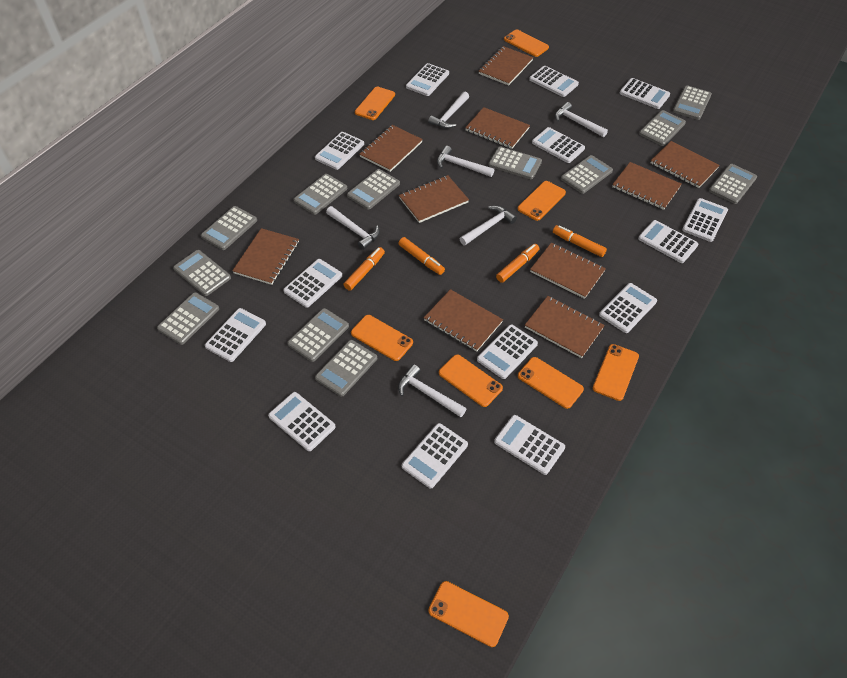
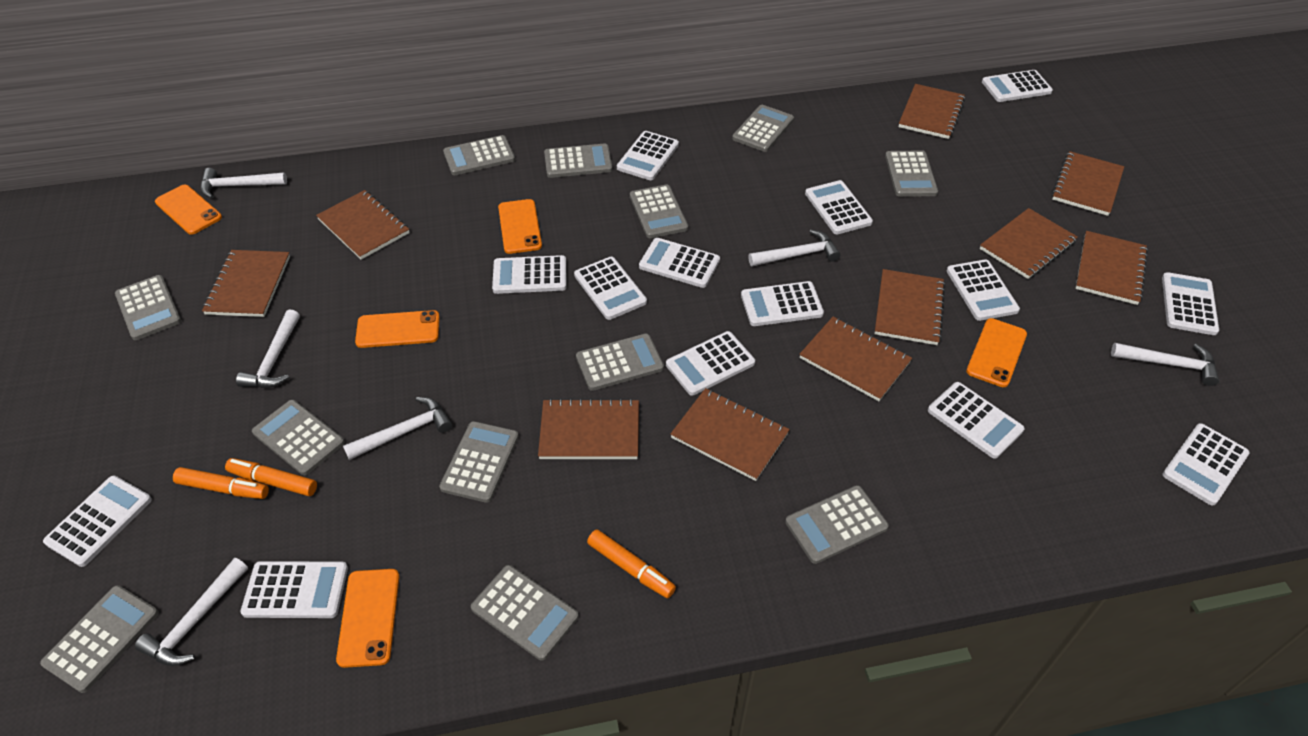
orange marker: [344,247,385,291] [398,237,445,275] [496,244,539,283] [553,225,607,257] = 4 -> [173,467,269,499] [225,458,317,496] [587,530,676,598] = 3
orange phone: [351,315,413,361] [355,87,395,120] [428,581,509,647] [439,355,503,407] [504,29,549,57] [518,181,566,221] [518,357,584,409] [593,344,639,401] = 8 -> [155,184,222,235] [336,569,399,668] [355,310,440,348] [498,199,542,254] [966,318,1027,387] = 5

